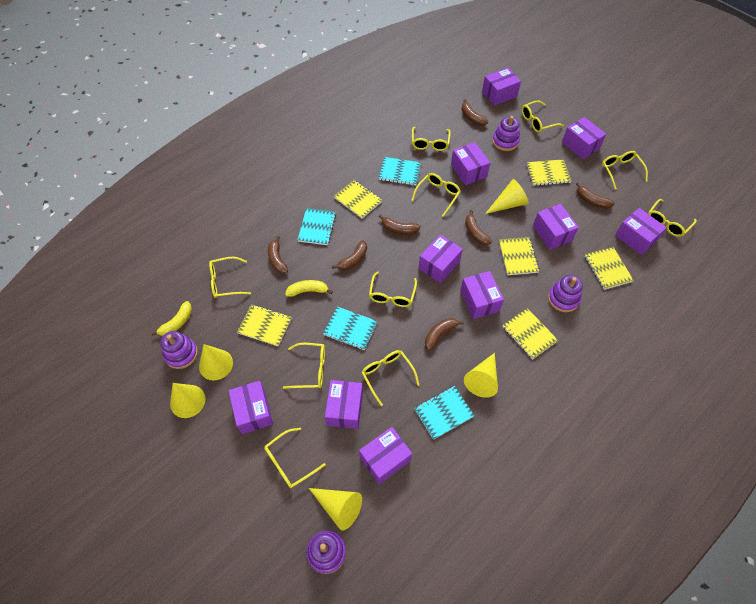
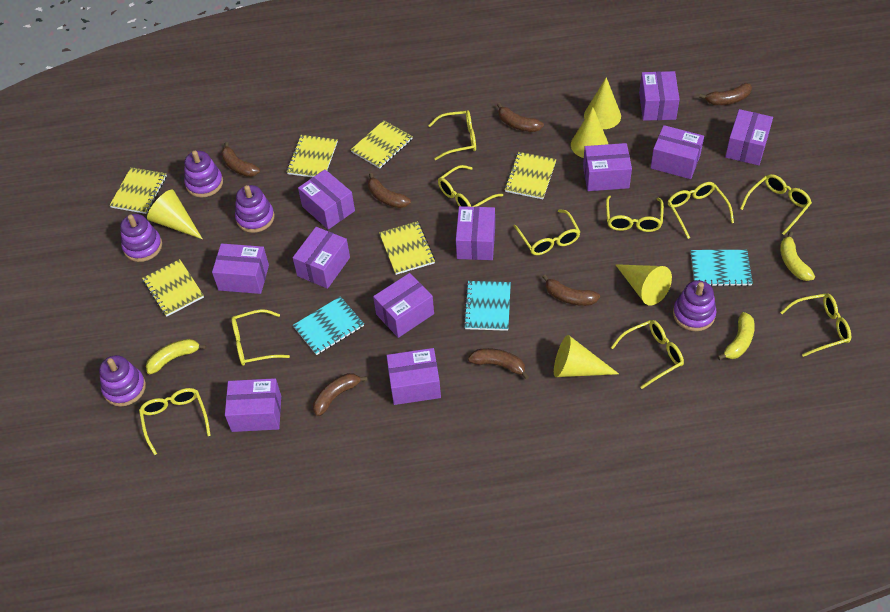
purple box: [229,381,273,434] [325,380,363,429] [359,427,412,484] [419,234,463,283] [451,142,490,185] [460,271,504,319] [482,68,521,106] [533,204,579,250] [562,117,606,159] [615,208,667,255] = 10 -> [212,243,269,294] [225,378,281,432] [293,227,350,289] [298,169,355,230] [373,273,434,338] [387,348,441,405] [456,206,495,260] [583,143,632,191] [639,71,680,121] [651,125,704,179] [725,109,773,165] = 11
purple stacking toy: [161,331,198,369] [306,531,346,574] [492,116,520,151] [548,275,583,312] = 4 -> [99,355,146,406] [120,214,162,262] [184,151,223,198] [235,185,274,233] [673,280,716,331] = 5
turquoise notebook: [298,208,336,245] [323,306,378,350] [379,157,421,185] [414,386,475,440] = 4 -> [293,296,364,355] [463,281,511,331] [691,250,753,286] = 3
yellow banana: [151,301,192,336] [285,280,333,297] = 2 -> [146,339,207,375] [717,312,755,360] [780,232,815,281] = 3

